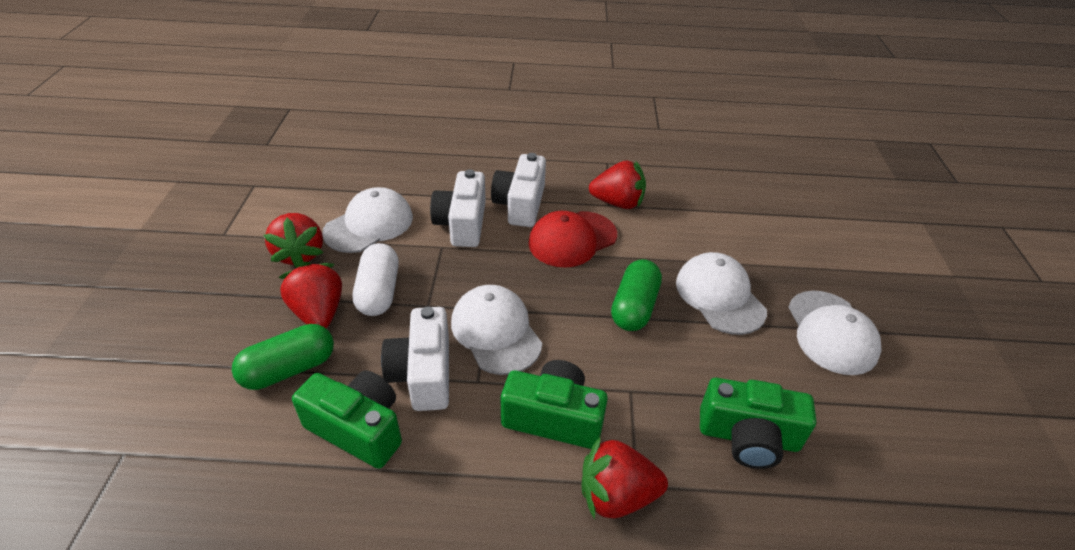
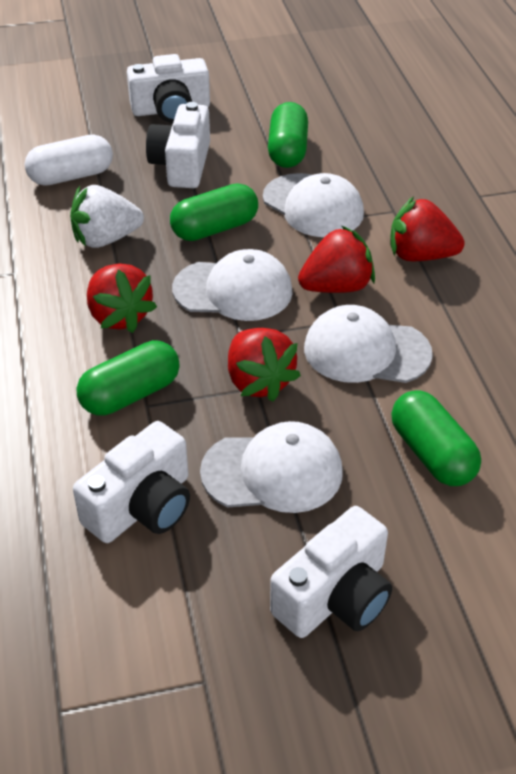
green camera: [292,370,402,469] [501,360,608,449] [700,378,816,469] = 3 -> none = 0
green capsule: [232,324,334,390] [611,259,662,331] = 2 -> [76,340,180,416] [170,183,258,241] [268,102,308,168] [391,390,481,486] = 4
red cap: [528,211,617,268] = 1 -> none = 0
white camera: [381,306,449,411] [430,169,486,247] [491,153,546,227] = 3 -> [73,421,190,543] [127,54,210,123] [146,102,210,188] [270,506,392,638] = 4
white strawberry: none = 0 -> [70,185,144,248] = 1

